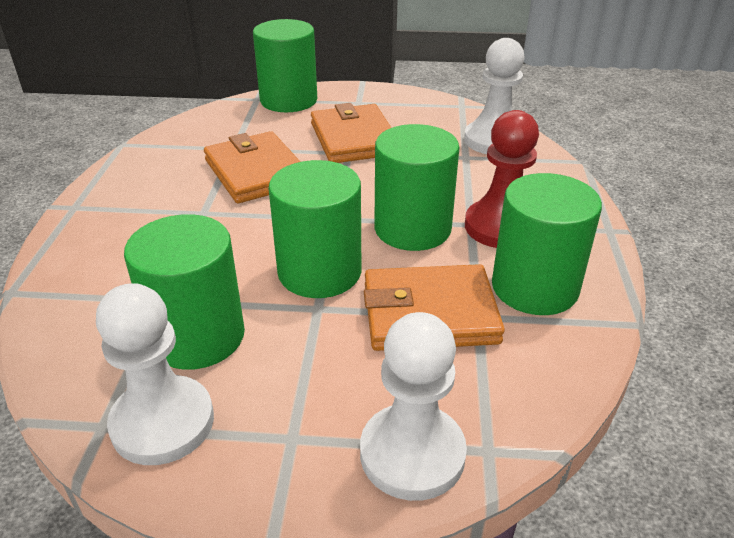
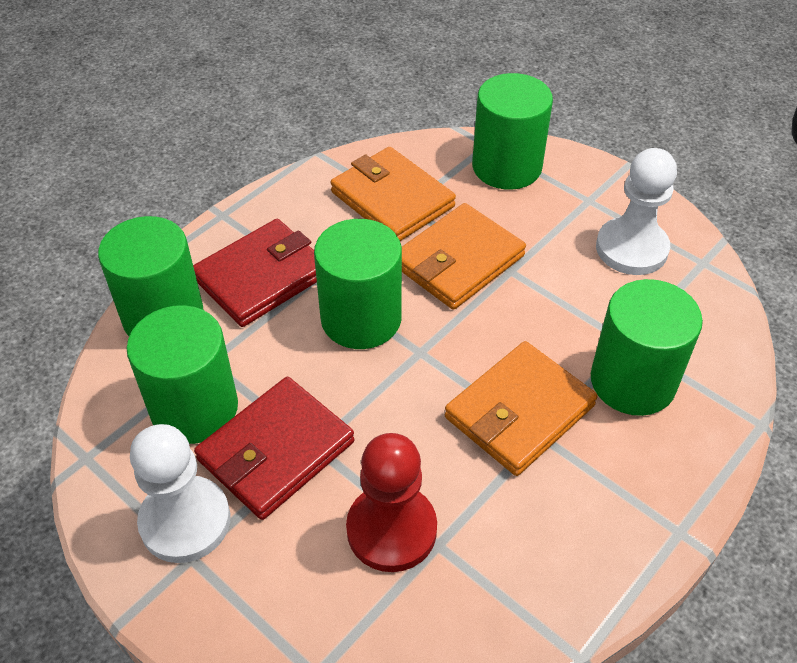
red wallet: none = 0 -> [193,219,317,327] [194,377,355,520] = 2
white pawn: [96,283,214,465] [360,312,467,501] [464,38,525,154] = 3 -> [130,424,230,563] [596,148,677,275] = 2

